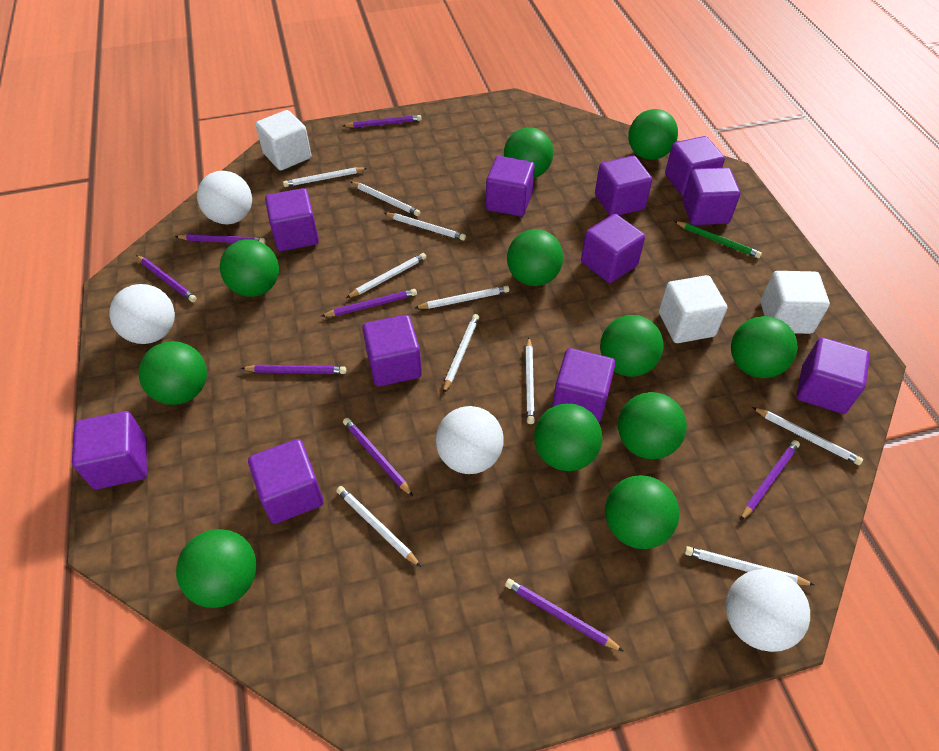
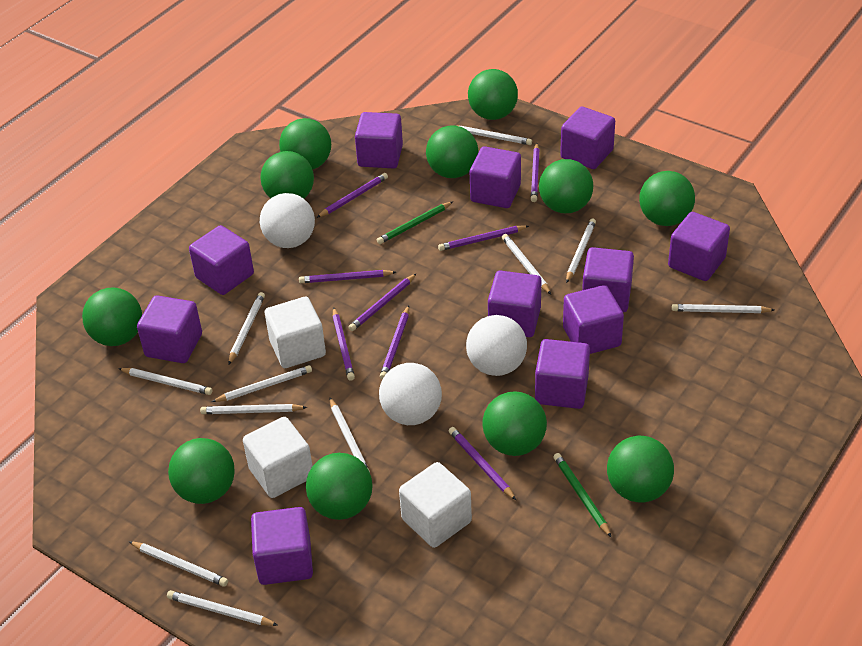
green pencil: [674,221,762,258] = 1 -> [377,202,453,244] [553,453,612,538] = 2
white ball: [110,284,175,344] [197,171,252,225] [436,406,504,474] [726,569,810,652] = 4 -> [260,193,315,248] [379,363,442,425] [466,315,527,376] = 3
white pencil: [283,167,367,187] [336,486,421,567] [346,253,426,298] [350,181,421,216] [384,213,466,240] [415,286,509,309] [443,314,479,394] [526,337,535,424] [685,546,814,585] [752,407,863,465] = 10 -> [118,368,213,395] [129,541,228,587] [167,590,278,626] [200,404,308,414] [212,365,312,402] [228,292,265,365] [330,398,370,472] [457,125,532,145] [502,234,551,294] [566,219,596,283] [672,304,774,313] = 11

